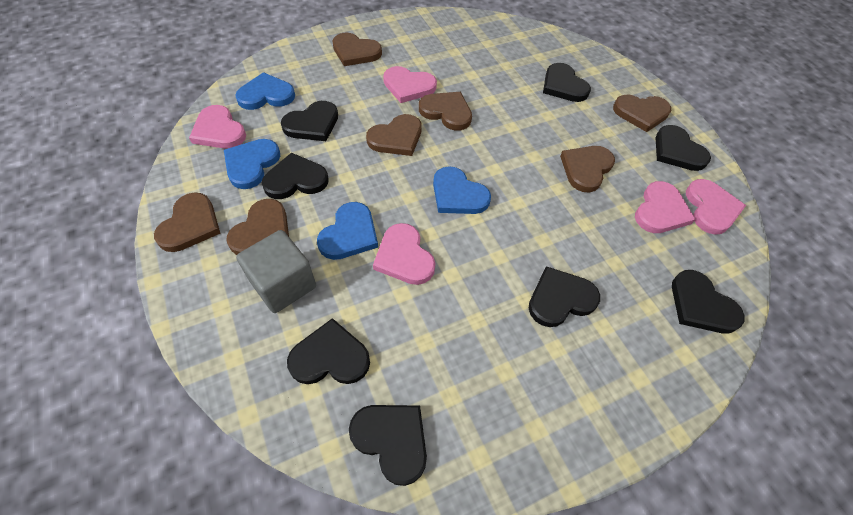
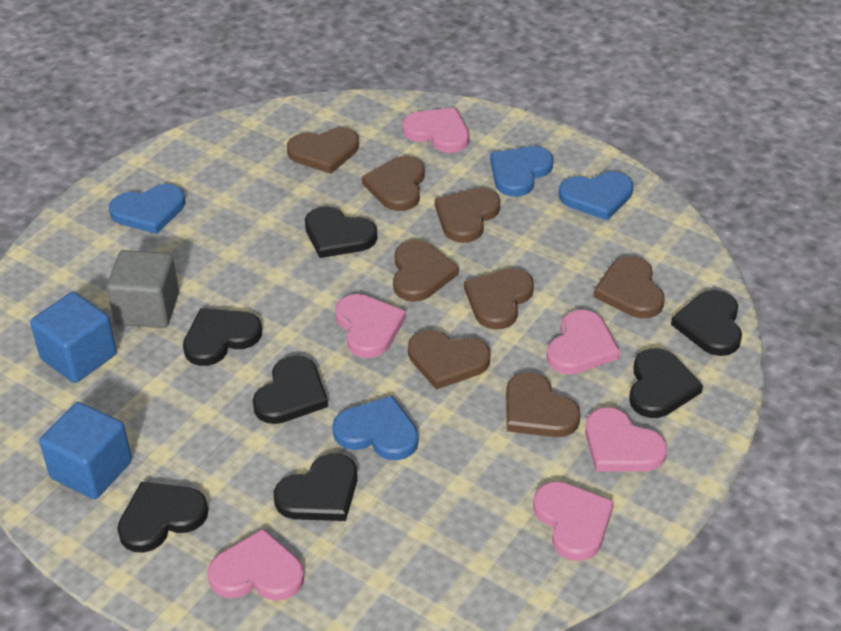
black heart: [262,153,329,199] [281,101,338,141] [287,318,370,384] [349,405,427,486] [529,266,600,327] [543,63,591,102] [656,125,711,171] [672,270,745,334] = 8 -> [117,482,208,553] [183,308,262,366] [253,356,328,424] [274,453,357,521] [305,206,377,258] [629,348,703,418] [671,290,742,356] = 7
blue cube: none = 0 -> [30,292,117,383] [39,402,132,499] = 2
brown heart: [154,192,220,252] [226,199,289,255] [332,32,382,66] [366,114,422,156] [419,92,472,130] [560,146,615,192] [613,95,671,132] = 7 -> [287,127,359,174] [362,156,425,211] [393,240,459,302] [408,330,491,390] [435,188,500,243] [464,268,534,330] [506,372,581,437] [593,256,665,318] = 8
pink heart: [189,105,246,149] [373,223,436,285] [383,66,437,103] [635,181,696,233] [686,179,746,235] = 5 -> [208,528,304,601] [335,294,406,358] [402,108,469,153] [533,481,614,561] [546,310,620,375] [585,407,667,472] = 6

